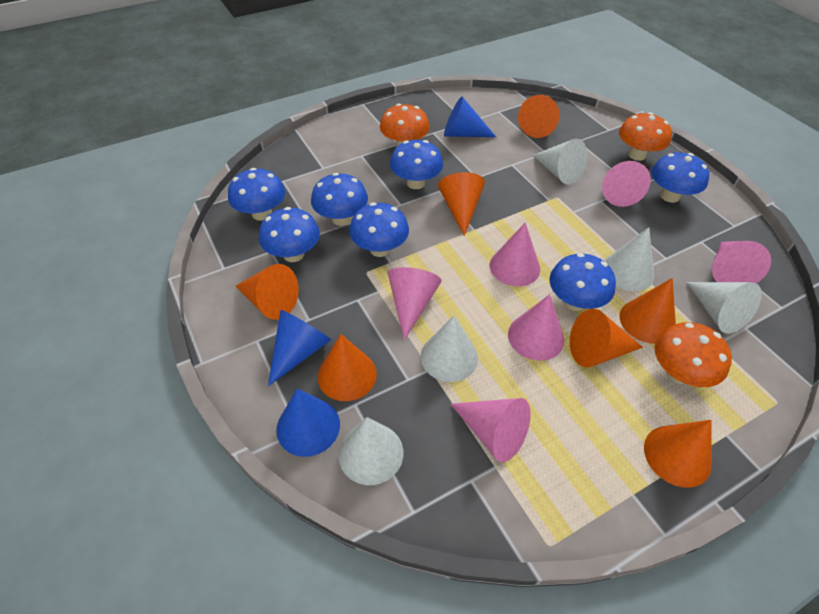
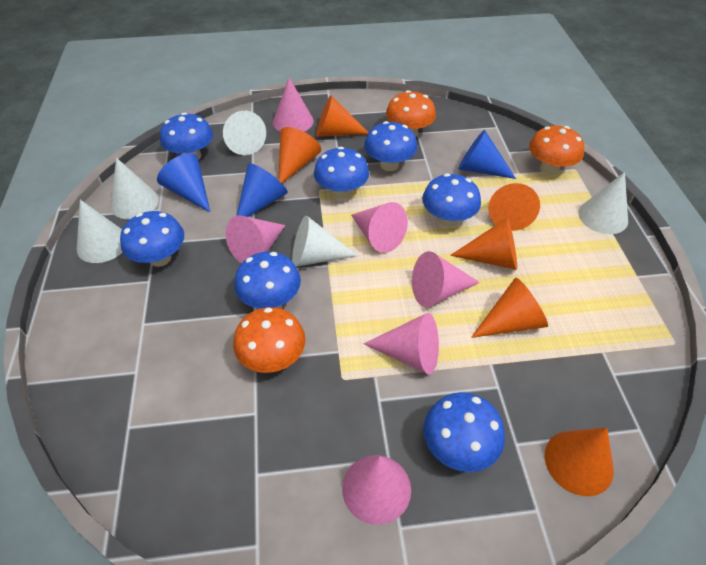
orange cone: [235,264,299,320] [317,334,377,401] [438,172,485,236] [518,95,560,138] [570,309,643,367] [619,278,676,344] [644,420,712,488] = 7 -> [279,127,321,183] [316,95,369,137] [450,218,517,270] [471,278,548,338] [488,183,540,231] [545,428,614,496] = 6

